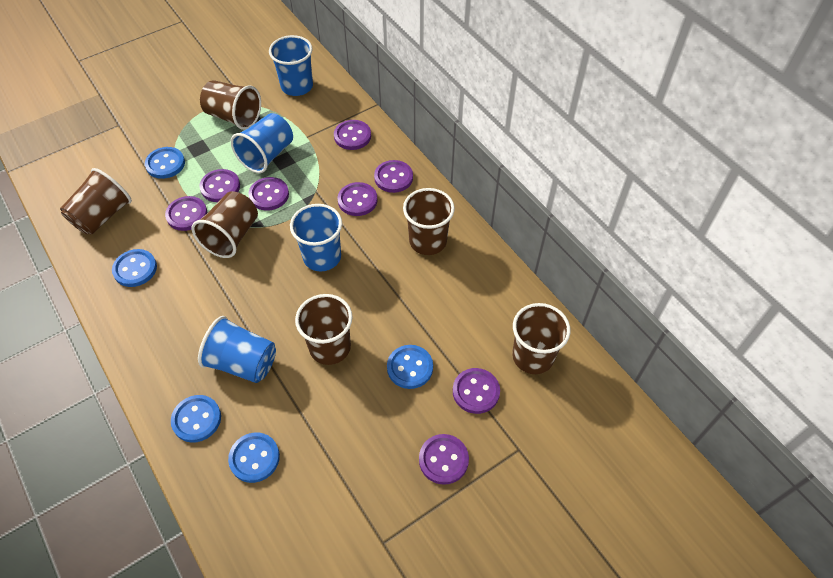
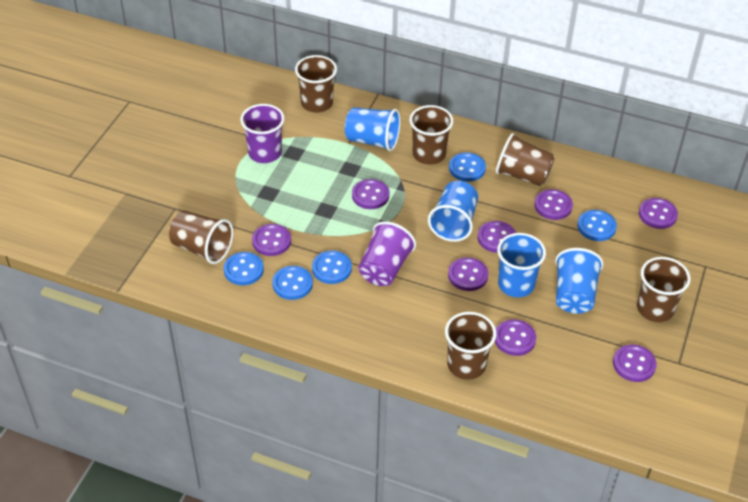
purple cup: none = 0 -> [240,104,285,163] [358,221,416,286] = 2

